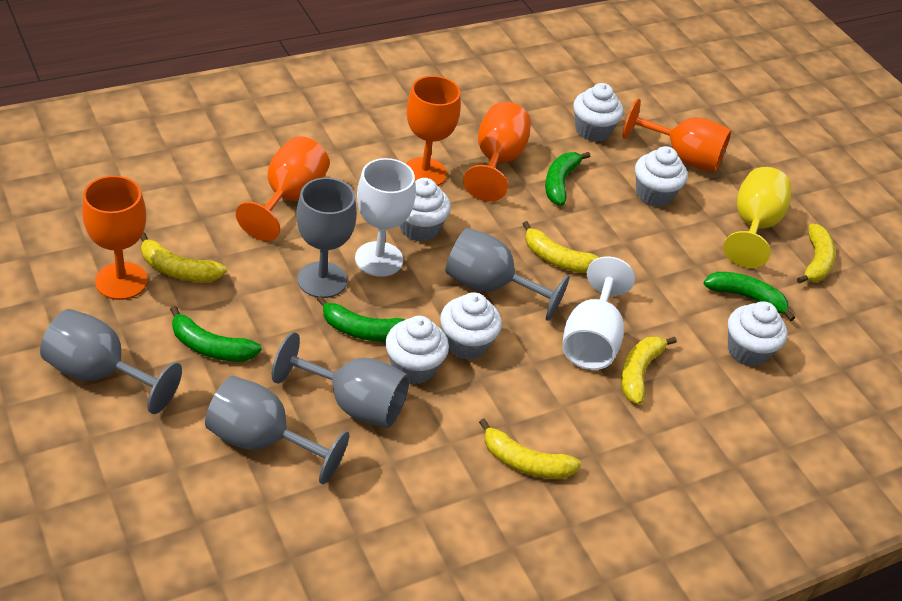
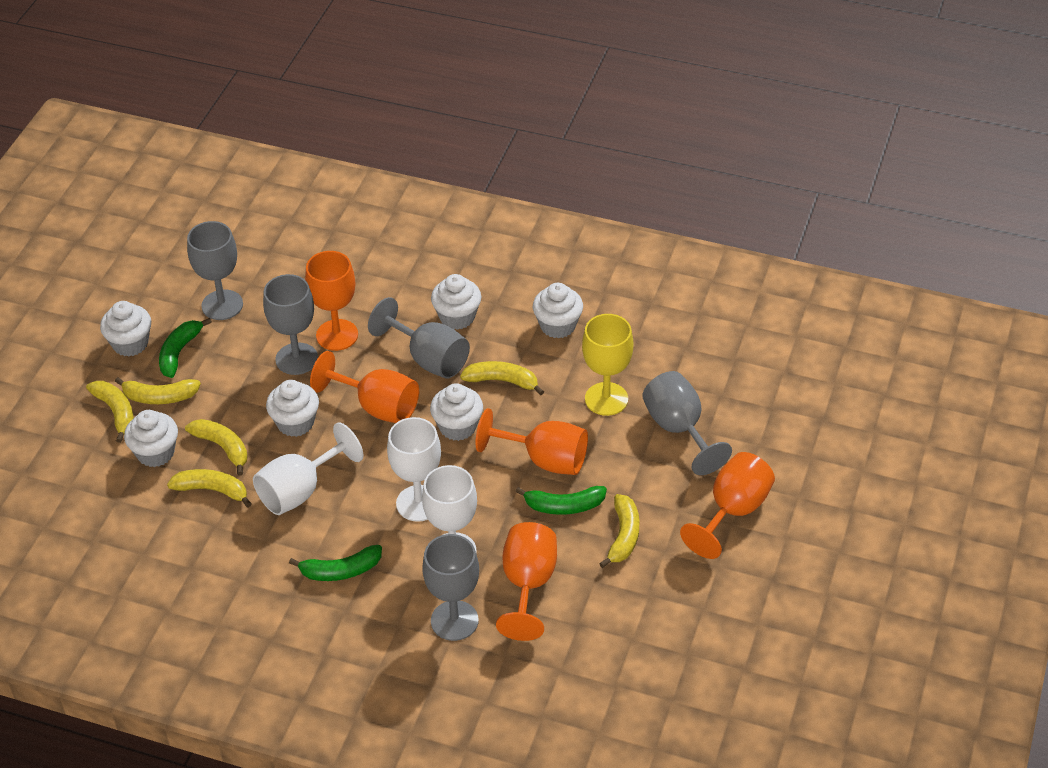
green banana: [170,306,262,361] [317,296,406,341] [545,152,590,205] [704,272,795,321] = 4 -> [159,318,212,378] [289,545,382,581] [515,486,607,515] = 3
white goblet: [355,158,416,277] [562,256,635,370] = 2 -> [253,422,363,515] [387,417,441,522] [422,465,477,553] = 3
yellow banana: [141,232,226,282] [479,419,581,479] [523,221,600,274] [621,336,677,405] [797,224,836,284] = 5 -> [86,381,134,443] [115,377,201,404] [167,469,252,507] [185,419,248,476] [460,361,544,395] [599,494,639,568] = 6

